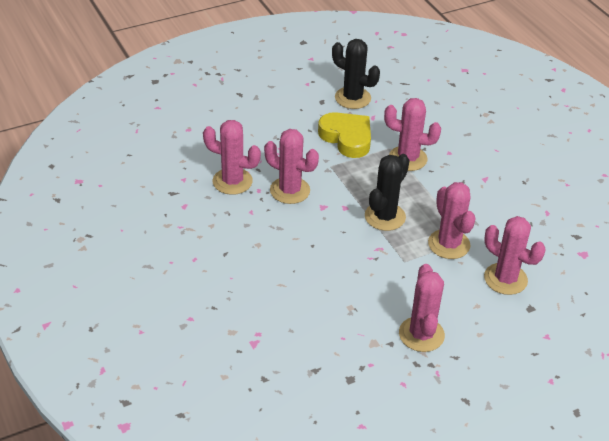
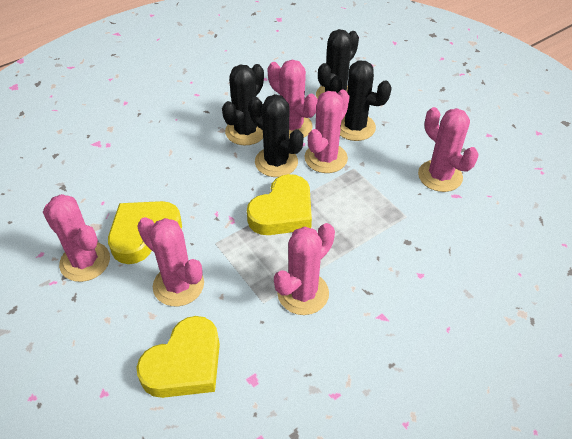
black cactus: [332,39,380,109] [365,154,409,231] = 2 -> [222,64,264,145] [249,94,304,177] [316,29,359,99] [329,60,392,141] = 4
yellow heart: [318,112,371,158] = 1 -> [108,201,182,264] [136,316,220,398] [247,174,312,235] = 3

